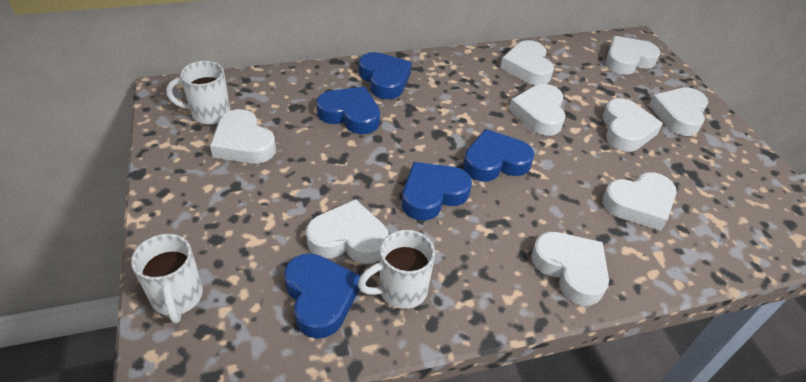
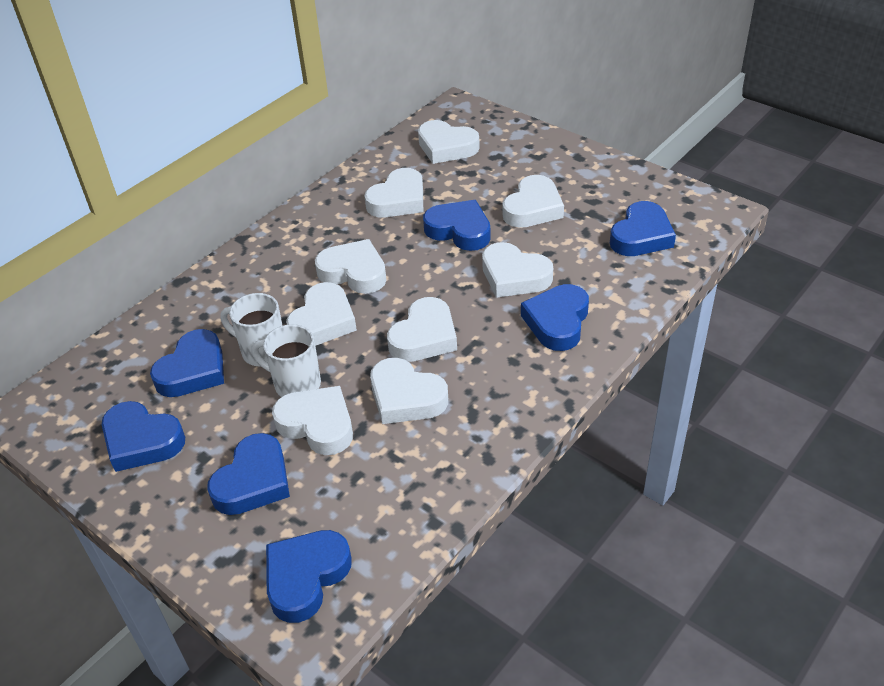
blue heart: [284,253,361,339] [317,87,380,134] [359,52,412,99] [402,162,472,220] [463,129,534,182] = 5 -> [102,401,185,472] [150,329,224,397] [207,433,290,515] [266,530,352,623] [423,200,491,251] [521,284,589,351] [610,201,676,256] = 7
white mug: [131,234,203,324] [166,61,230,125] [358,230,435,309] = 3 -> [220,293,283,366] [252,324,321,397] = 2

